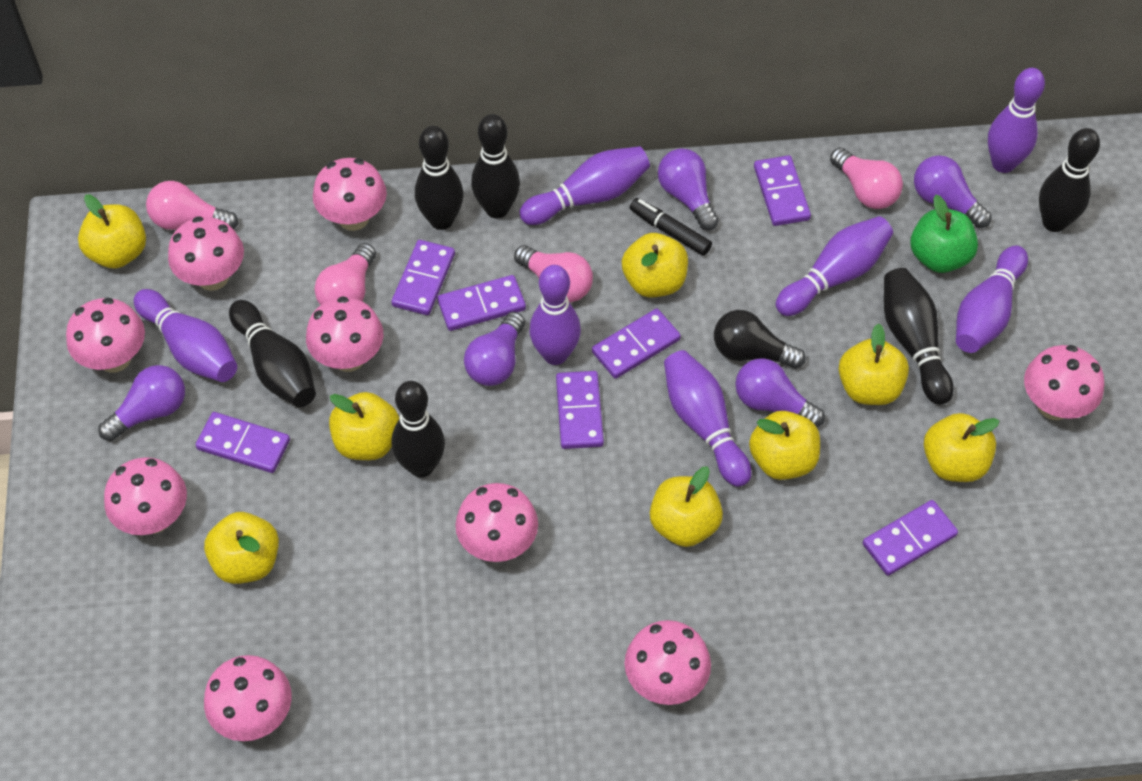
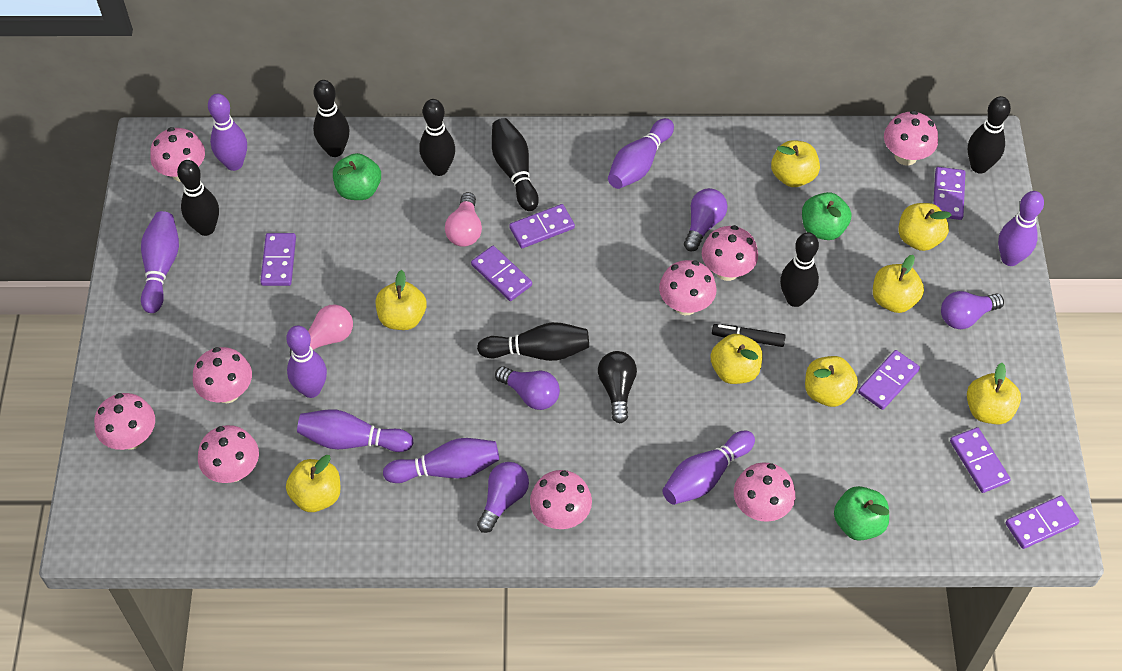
black bowling pin: [229,300,316,407] [392,381,445,478] [415,126,463,230] [471,114,520,218] [884,268,954,405] [1039,128,1100,232] = 6 -> [177,160,219,236] [313,80,350,157] [419,99,455,176] [477,322,589,361] [492,118,539,211] [780,232,819,307] [968,96,1011,173] = 7
green apple: [911,195,978,273] = 1 -> [333,153,381,200] [802,192,851,240] [834,486,889,541] = 3
pink light bulb: [146,181,238,230] [314,243,376,305] [514,245,593,302] [830,147,903,209] = 4 -> [290,305,353,356] [445,192,482,247] = 2
purple bowling pin: [134,289,237,382] [519,146,650,225] [529,265,581,365] [664,350,751,487] [776,216,893,316] [956,246,1028,353] [988,68,1045,173] = 7 -> [141,211,179,313] [208,94,247,171] [286,326,327,398] [297,409,413,452] [383,438,499,483] [608,118,674,189] [662,431,755,505] [998,191,1044,266] = 8
purple light bulb: [98,365,185,441] [464,312,525,386] [658,148,719,231] [735,358,825,427] [914,155,992,228] = 5 -> [477,462,529,533] [495,366,560,410] [684,188,728,252] [941,291,1004,329] = 4

